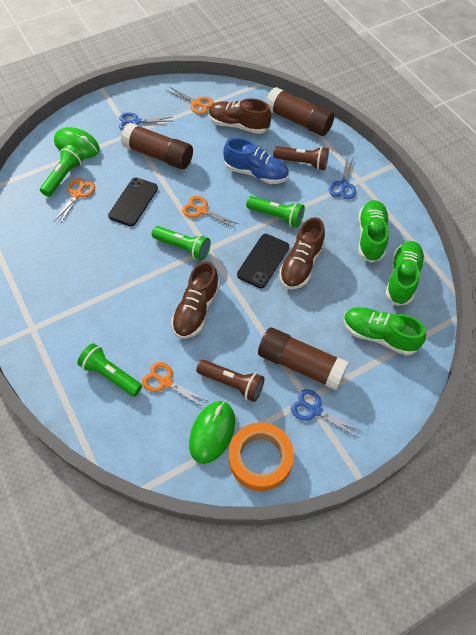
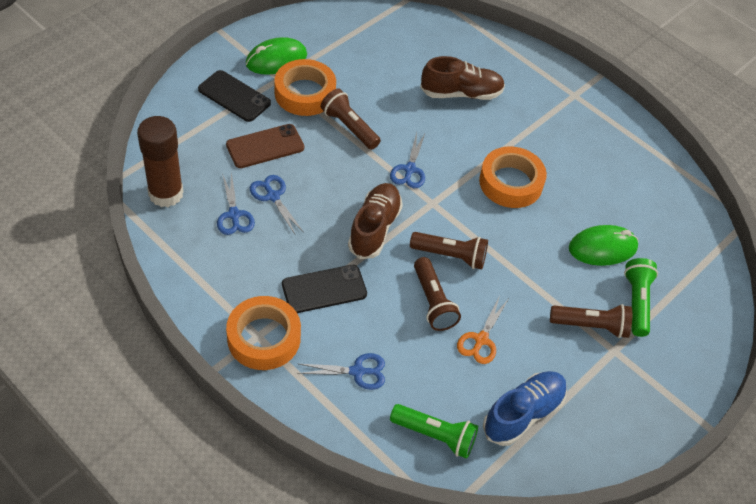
blue scissors: [119,112,172,130] [291,389,361,438] [329,157,356,199] = 3 -> [217,172,255,235] [250,175,303,234] [297,353,385,390] [390,133,425,188] = 4
brown flashlight: [196,360,264,402] [273,146,329,170] = 2 -> [321,89,381,150] [410,232,488,269] [414,257,461,331] [550,304,632,338] = 4
brown glue stick: [121,123,193,169] [258,328,349,390] [266,87,334,136] = 3 -> [137,116,183,207] = 1
brown phone: none = 0 -> [226,124,304,168] = 1
brown shoe: [172,261,220,339] [209,98,271,134] [279,217,325,289] = 3 -> [348,183,403,259] [420,56,505,100] = 2
green flashlight: [40,145,84,197] [77,343,142,397] [152,226,211,261] [246,196,305,228] = 4 -> [390,404,478,459] [624,258,658,337] = 2
green shoe: [343,307,426,356] [358,200,389,263] [385,241,425,306] = 3 -> none = 0
orange scissors: [53,178,95,224] [142,362,208,408] [167,86,214,115] [182,196,239,229] = 4 -> [457,296,508,364] = 1
orange tape: [229,422,294,491] = 1 -> [226,296,301,370] [275,59,336,116] [479,146,547,208] = 3

